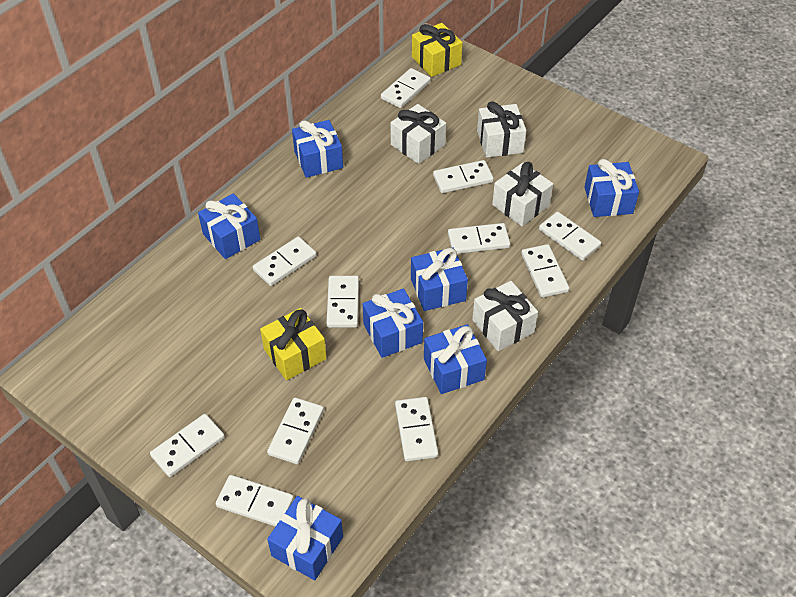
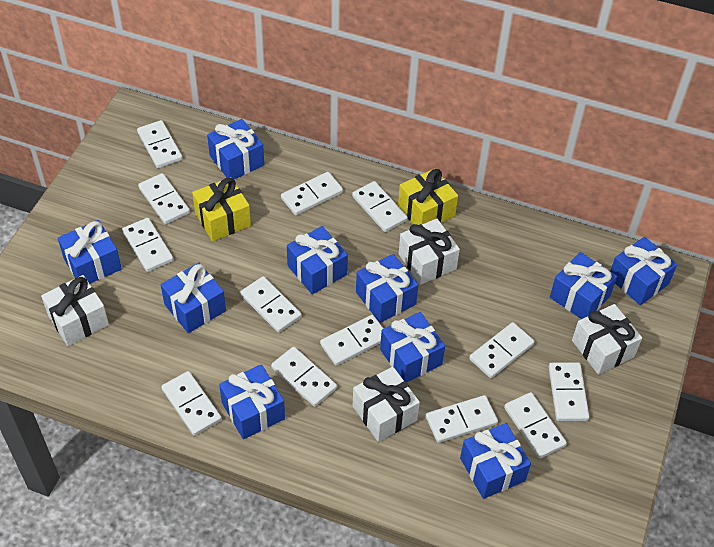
blue gift: [198,193,260,259] [267,496,343,580] [292,120,343,178] [363,288,423,358] [411,247,468,311] [424,324,487,394] [584,159,639,217] = 7 -> [58,220,122,284] [161,263,226,333] [207,119,264,179] [219,364,285,439] [287,226,348,294] [356,254,418,323] [380,312,445,383] [460,423,531,499] [550,252,617,319] [610,237,677,305] = 10
white domino: [150,414,225,477] [216,475,294,527] [253,237,316,286] [267,398,324,464] [326,276,359,328] [381,68,431,108] [395,397,438,461] [433,160,494,193] [448,223,510,254] [521,244,569,298] [539,212,601,261] = 11 -> [122,218,173,272] [137,120,183,168] [138,173,190,224] [161,371,222,436] [240,276,302,333] [271,347,337,407] [281,172,343,215] [320,315,384,366] [352,181,408,232] [426,395,498,443] [469,322,535,378] [504,392,567,459] [549,362,589,421] = 13

